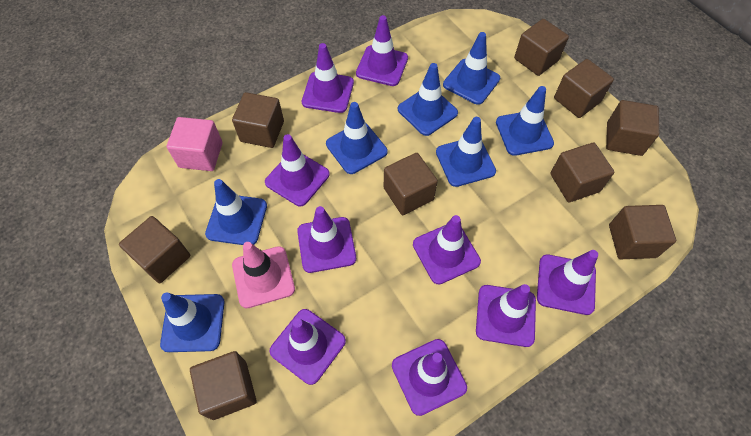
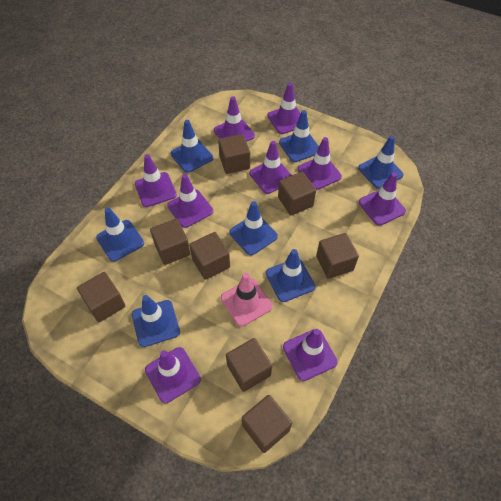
brown cube: [119,216,190,284] [190,351,257,420] [232,92,284,148] [384,153,438,215] [514,19,569,76] [550,143,614,202] [554,59,614,118] [606,100,659,156] [609,205,676,259] = 9 -> [77,272,125,322] [150,219,191,265] [189,232,230,280] [218,134,250,174] [226,338,272,392] [242,395,292,453] [278,172,316,216] [316,233,359,279] = 8
pink cube: [166,117,223,171] = 1 -> none = 0

